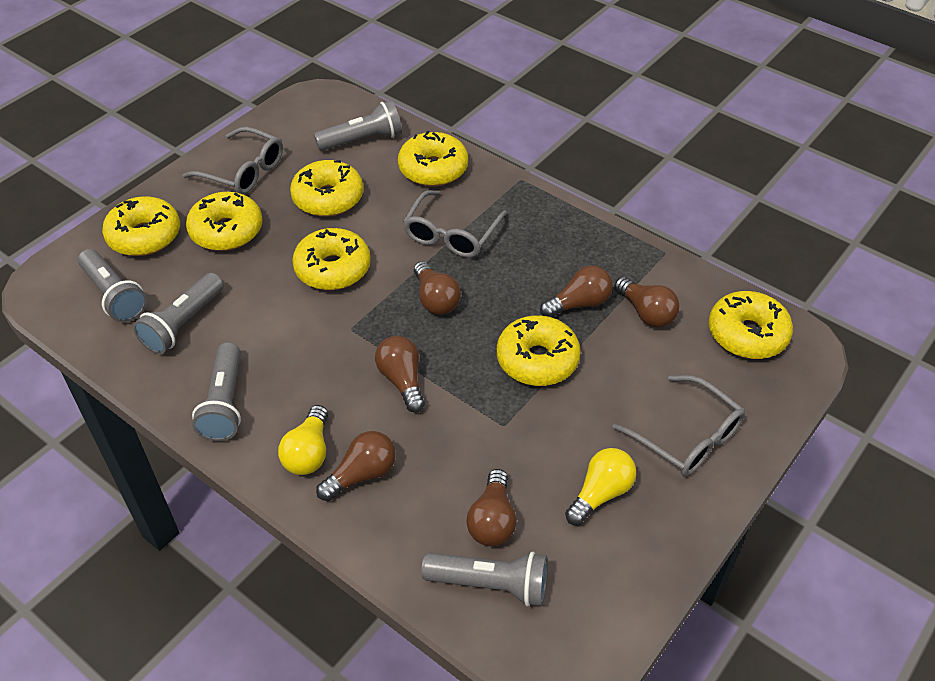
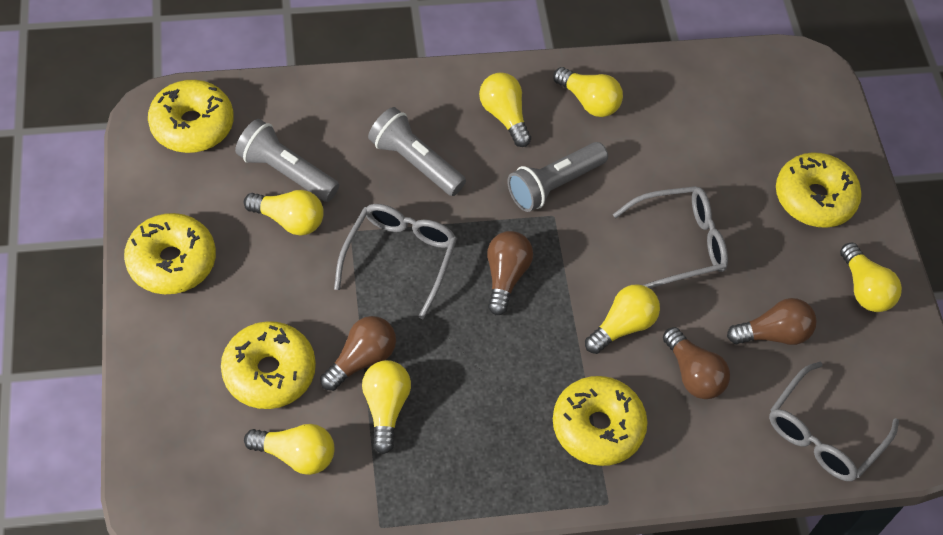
brown light bulb: [316,431,396,501] [375,336,425,413] [414,261,461,315] [466,469,517,546] [540,265,613,317] [614,277,679,327] = 6 -> [320,316,396,391] [487,231,533,315] [663,327,730,399] [727,298,817,345] = 4
grey flashlight: [78,249,147,322] [133,273,224,354] [192,342,241,441] [314,100,402,151] [421,552,548,607] = 5 -> [235,119,339,202] [368,107,466,196] [507,142,608,212] = 3
yellow donut: [102,196,180,256] [186,192,262,251] [290,160,363,217] [292,228,371,290] [398,131,468,186] [497,315,581,386] [709,291,793,359] = 7 -> [124,213,216,294] [148,80,234,153] [221,321,316,409] [553,376,647,466] [776,152,862,228] = 5
yellow light bulb: [278,405,328,475] [565,448,636,526] = 2 -> [244,190,324,236] [244,424,334,475] [362,360,411,454] [479,72,531,147] [553,67,623,117] [585,284,660,354] [840,242,902,312] = 7

